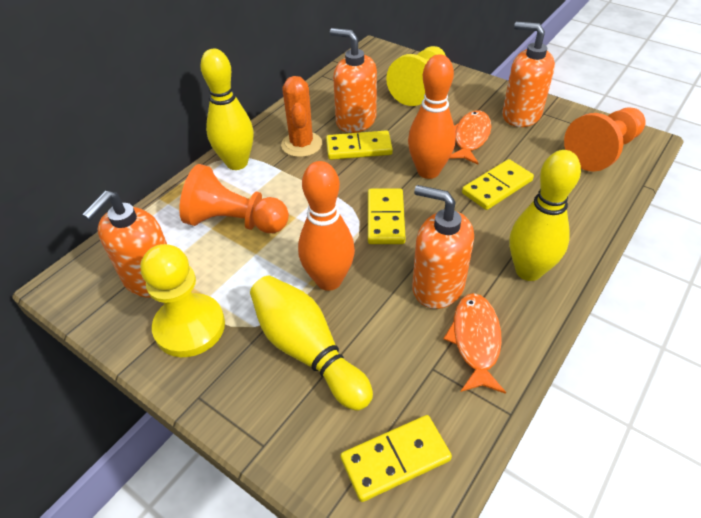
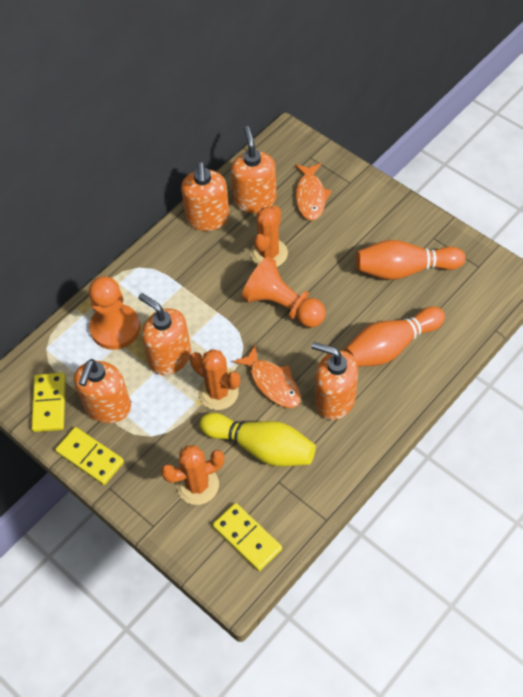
orange cactus: [281,76,322,157] = 1 -> [161,445,224,505] [190,349,240,410] [250,205,288,267] = 3
orange soap dispenser: [82,191,167,298] [330,28,377,133] [412,185,474,309] [502,22,555,127] = 4 -> [74,359,131,423] [138,293,191,375] [181,162,230,231] [231,126,277,213] [312,342,358,420] = 5
yellow bowling pin: [200,49,253,170] [250,276,373,411] [509,150,581,281] = 3 -> [200,413,316,467] = 1
yellow domino: [326,130,393,160] [340,415,452,502] [368,188,406,244] [462,159,534,210] = 4 -> [31,373,66,432] [55,427,124,485] [213,503,282,571] = 3
yellow pawn: [140,244,225,357] [386,46,446,106] = 2 -> none = 0

